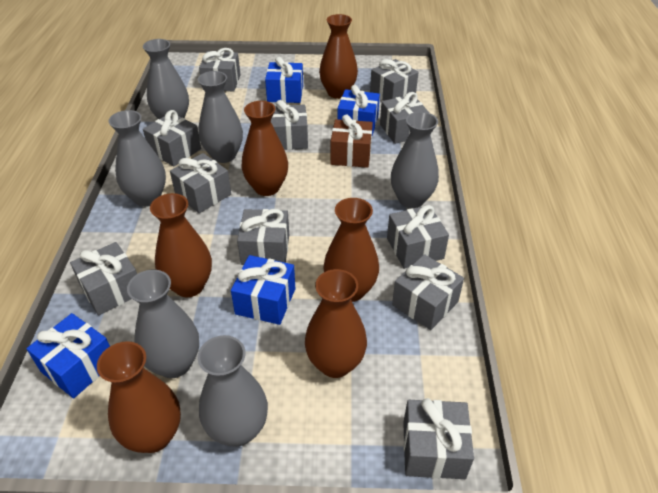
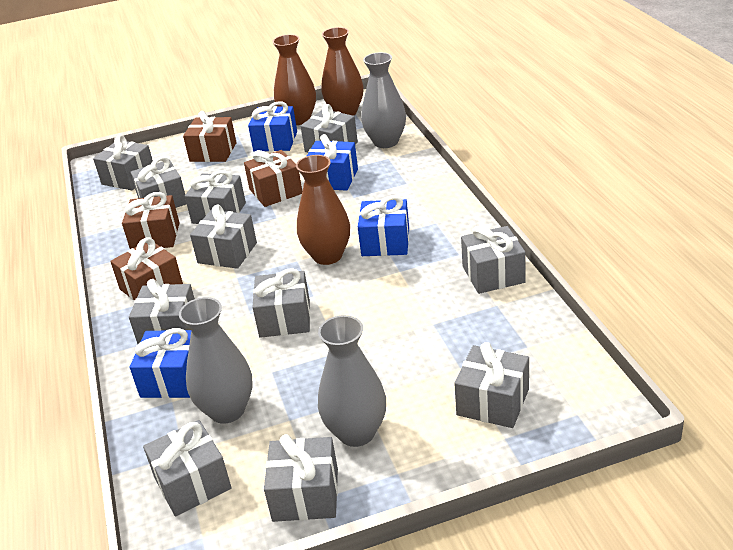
brown gift: [331,114,373,168] = 1 -> [110,237,183,301] [122,192,180,249] [183,111,237,162] [244,150,302,207] = 4
brown vase: [97,341,181,453] [150,193,212,297] [242,101,288,196] [305,269,367,378] [319,14,358,99] [323,198,379,302] = 6 -> [272,34,316,125] [296,155,350,265] [322,27,364,116] = 3
grey vase: [109,110,166,207] [127,270,199,378] [143,39,189,119] [197,335,268,447] [198,71,243,163] [391,112,439,208] = 6 -> [179,297,253,424] [318,315,386,447] [361,52,406,148] = 3

